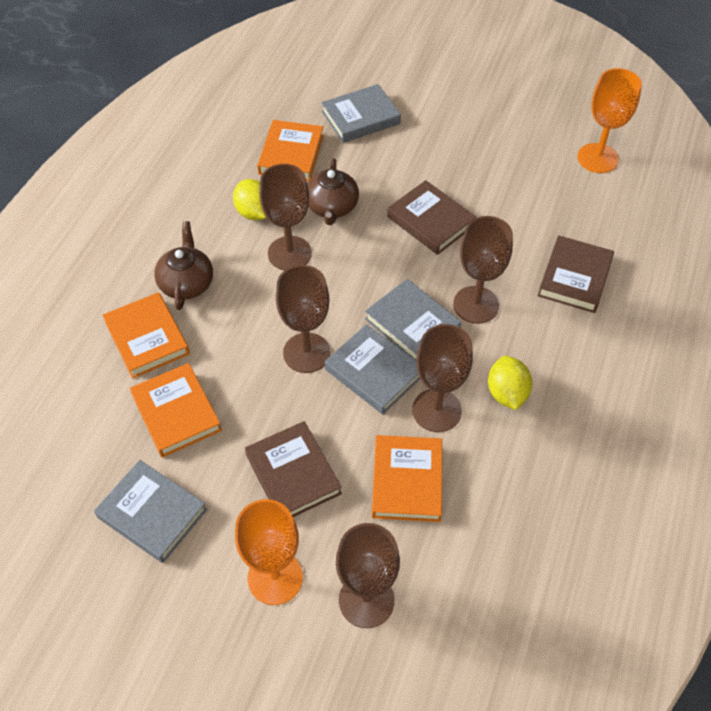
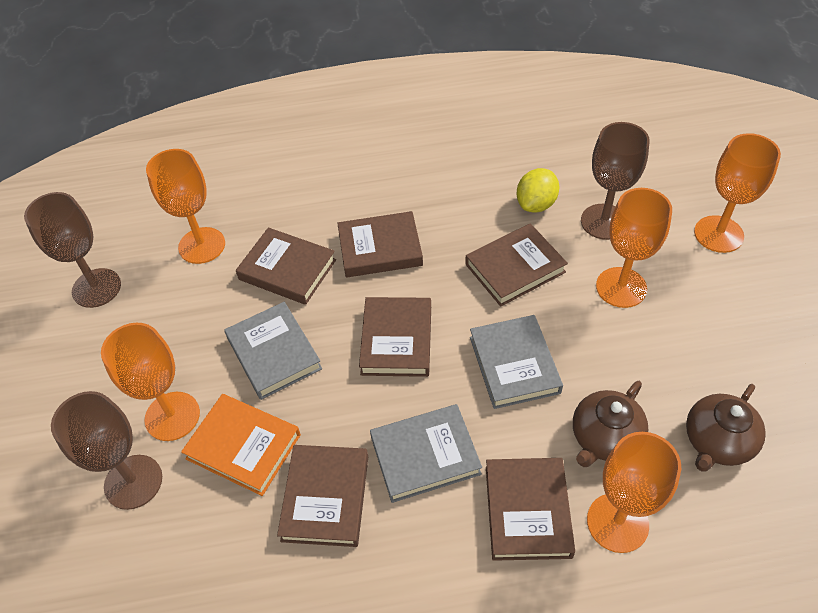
brown book: [245,421,342,517] [387,180,476,255] [538,235,614,313] = 3 -> [236,227,336,305] [277,445,368,547] [337,211,423,277] [359,297,431,377] [465,223,568,307] [486,458,575,561] = 6
brown goblet: [260,164,312,270] [276,265,331,373] [336,523,400,628] [412,324,473,432] [453,216,513,324] = 5 -> [24,192,121,308] [51,391,162,510] [581,122,650,240] = 3
grey book: [94,460,207,563] [321,84,401,143] [325,324,420,414] [365,279,461,360] = 4 -> [224,302,322,400] [370,404,482,503] [470,315,563,409] = 3
orange book: [103,292,190,379] [130,363,222,458] [257,120,324,181] [372,435,442,522] = 4 -> [181,394,301,496] = 1
orange goblet: [235,499,303,605] [577,68,642,173] = 2 -> [101,323,200,441] [146,149,225,264] [587,432,681,553] [596,188,672,308] [694,133,781,253] = 5
yellow lemon: [233,179,266,220] [488,356,532,410] = 2 -> [516,168,559,213] = 1

